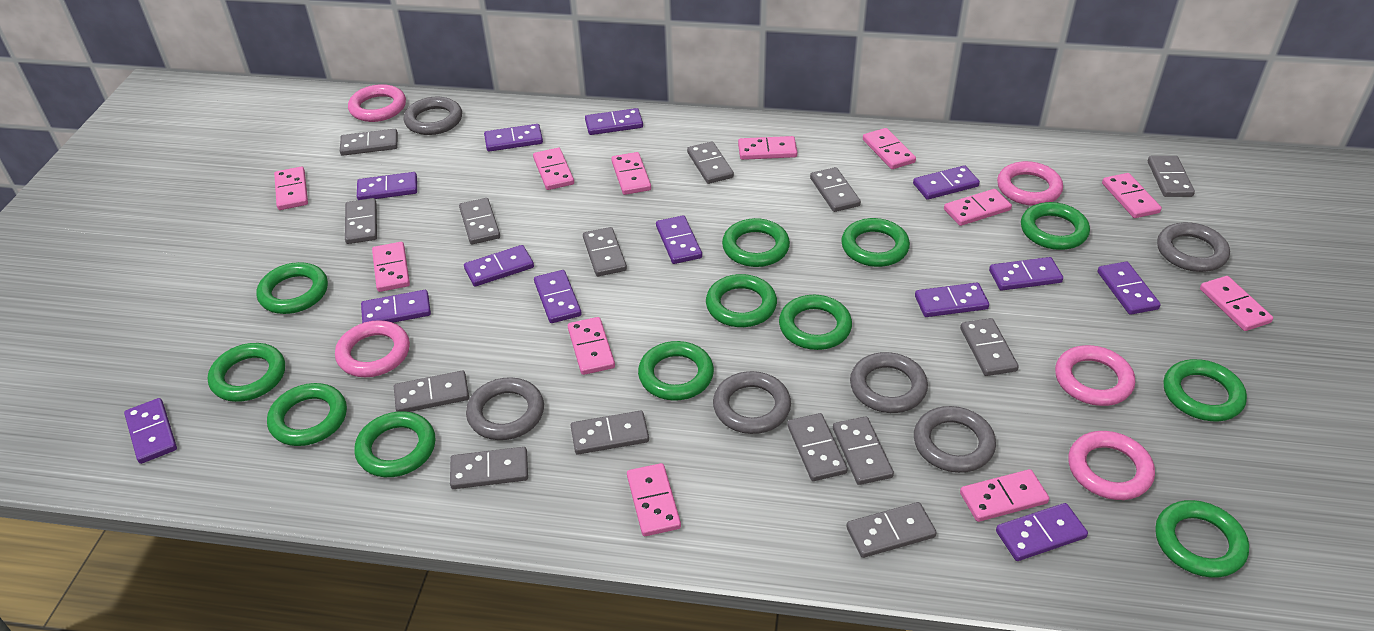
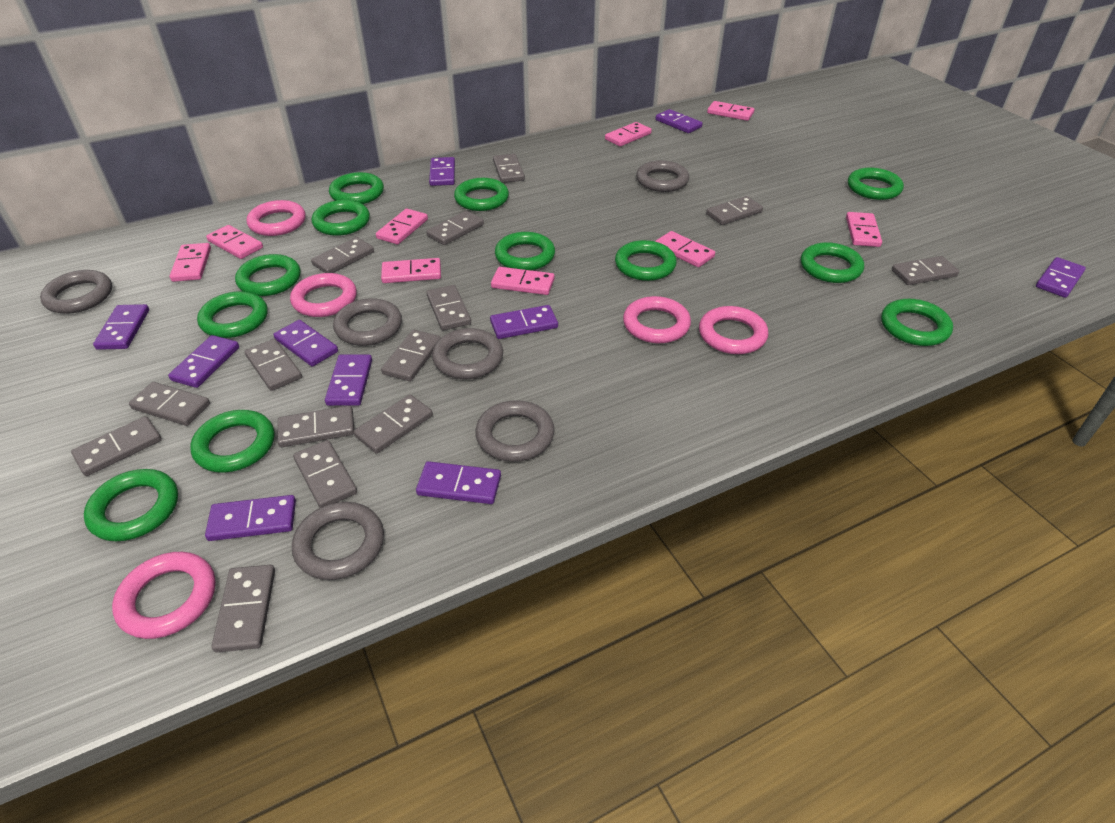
pink domino: [274,167,308,210] [372,242,410,292] [533,148,574,190] [568,317,615,375] [611,152,651,195] [627,463,681,536] [738,136,797,160] [863,128,916,169] [944,189,1012,226] [960,469,1049,522] [1102,173,1162,218] [1200,276,1273,331] = 12 -> [170,243,211,282] [206,225,263,259] [376,209,428,244] [381,258,441,283] [491,267,555,295] [605,122,652,146] [655,231,715,267] [707,101,754,121] [846,212,882,247] = 9
purple domino: [124,398,177,464] [357,172,417,200] [361,290,431,323] [464,245,534,287] [484,124,543,152] [534,270,582,323] [585,108,643,135] [656,215,702,264] [913,165,980,200] [915,282,989,317] [989,257,1063,290] [996,503,1088,561] [1098,261,1161,315] = 13 -> [93,304,149,350] [168,335,239,388] [205,495,296,541] [273,320,338,366] [325,354,372,406] [416,461,501,504] [429,157,455,186] [490,305,558,339] [656,109,702,133] [1036,257,1086,298] = 10

